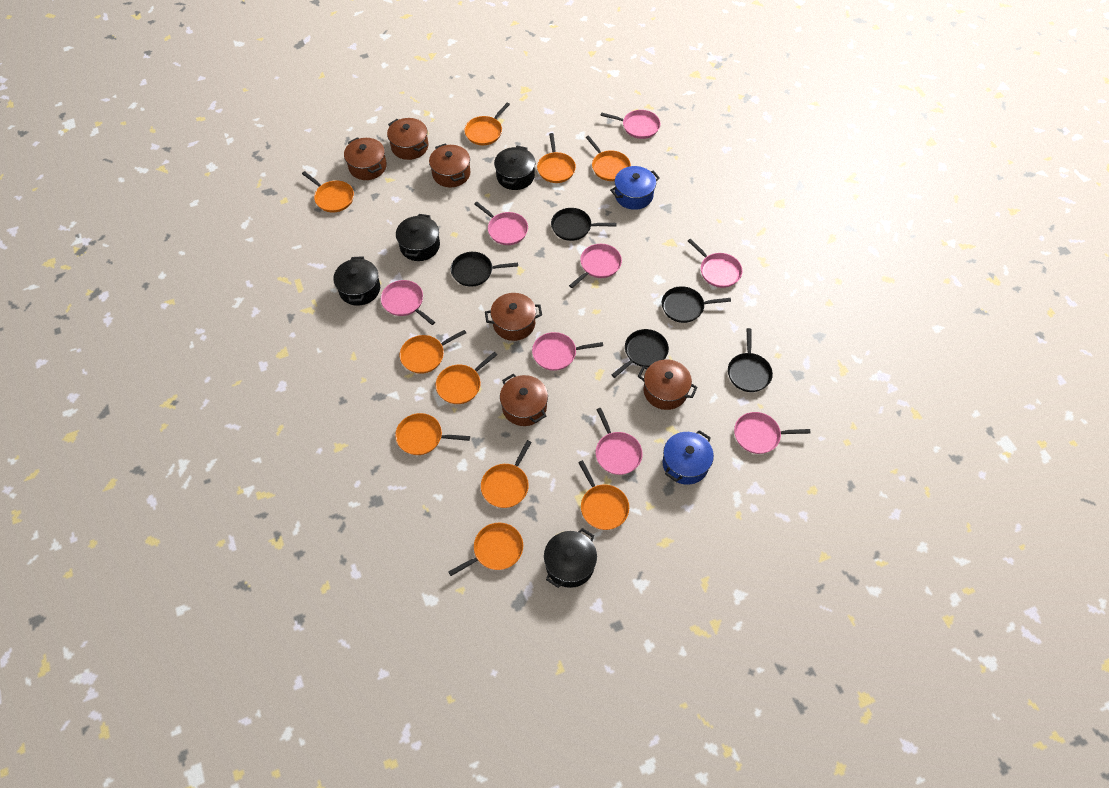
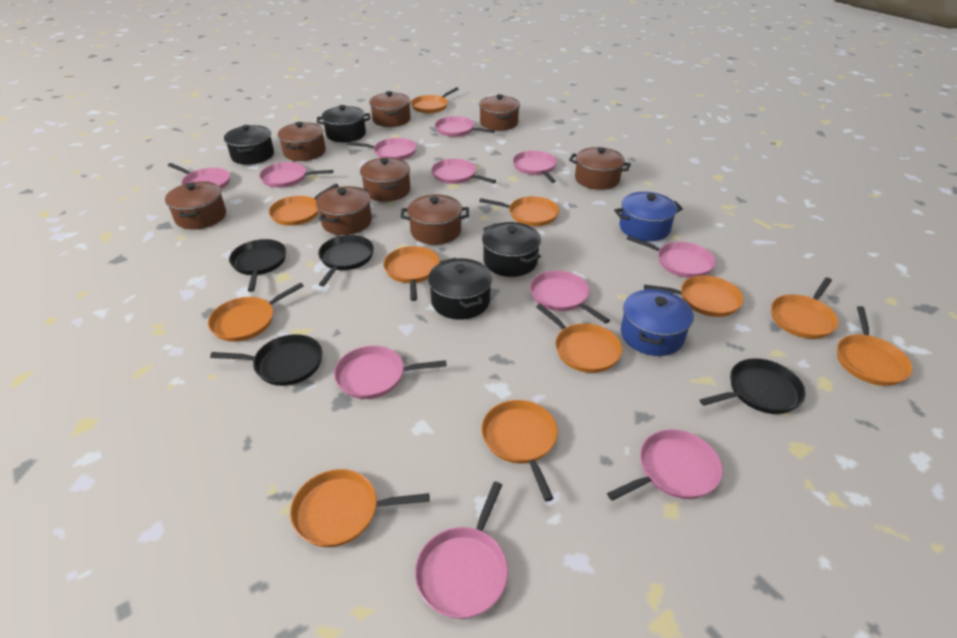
black pan: [451,252,518,287] [551,208,617,241] [612,329,669,378] [662,286,731,323] [728,328,773,392] = 5 -> [210,334,323,386] [229,239,286,292] [318,235,374,286] [700,358,806,414] = 4
brown pot: [344,137,387,180] [387,118,428,160] [429,143,471,187] [485,293,542,341] [500,374,548,426] [638,359,698,410] = 6 -> [165,181,226,229] [278,122,326,161] [316,186,372,235] [360,157,410,202] [369,91,411,127] [401,194,469,245] [479,94,520,131] [569,147,631,190] = 8
orange pan: [302,171,354,213] [395,413,470,455] [400,330,466,374] [436,352,497,404] [448,523,523,576] [464,102,510,145] [481,440,532,508] [537,133,576,183] [578,460,629,530] [586,136,631,181] = 10 -> [208,283,304,342] [269,183,339,226] [290,469,430,547] [383,246,440,301] [411,87,459,113] [479,196,559,226] [482,400,558,501] [536,304,622,373] [644,275,744,317] [771,278,839,339] [837,306,913,386] = 11
pink pan: [381,280,435,325] [474,201,528,245] [532,332,603,371] [569,244,622,288] [596,408,643,475] [600,110,660,139] [688,239,742,288] [734,412,811,454] = 8 -> [168,163,230,189] [259,162,333,188] [334,346,446,399] [347,138,416,160] [415,481,508,619] [431,159,496,184] [435,116,495,137] [513,151,557,183] [530,270,610,324] [607,429,723,501] [627,236,716,278] = 11

